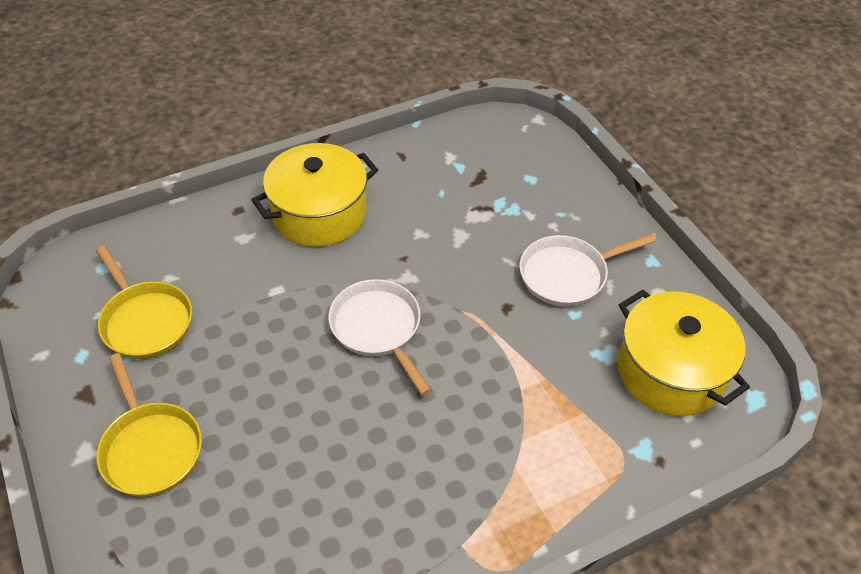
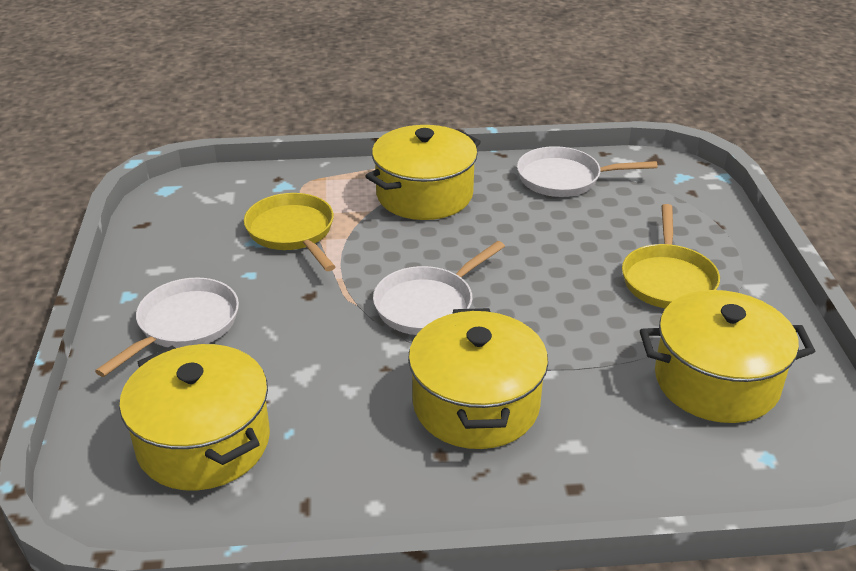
white pan: [328,279,431,395] [520,234,657,307] = 2 -> [95,277,239,377] [373,241,505,335] [517,146,658,197] = 3
yellow pot: [251,143,378,247] [618,289,750,416] = 2 -> [119,344,270,490] [365,125,481,220] [408,308,548,449] [640,290,815,423] = 4

